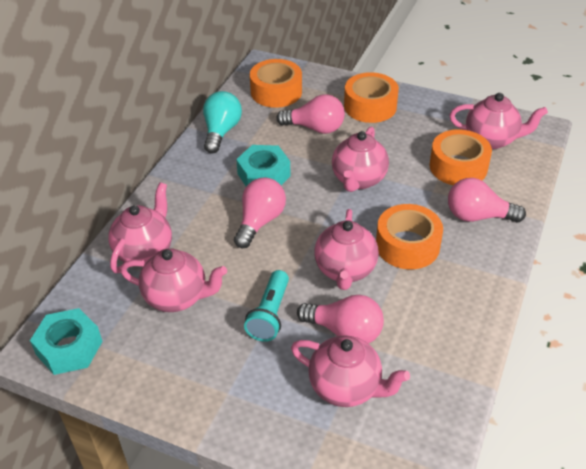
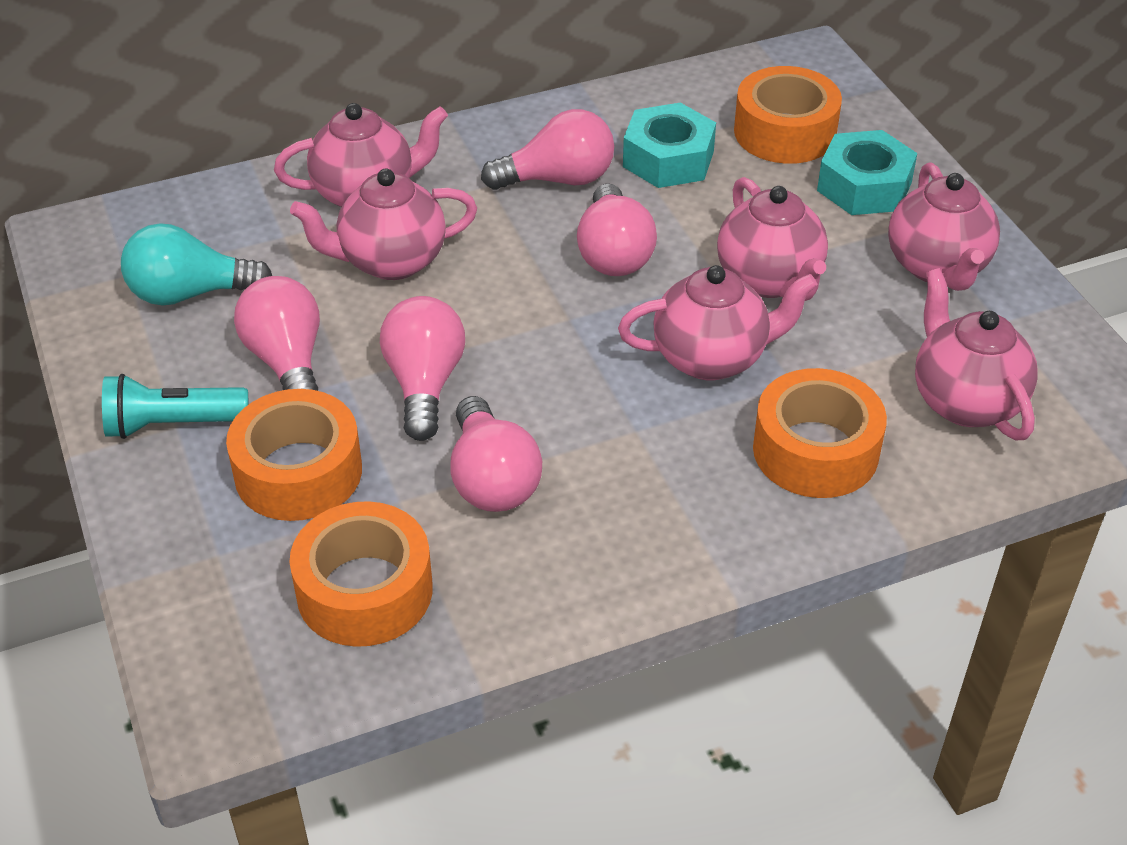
pink light bulb: [234,178,286,248] [276,94,345,134] [297,295,384,344] [448,178,526,223] = 4 -> [234,276,320,391] [380,296,465,441] [450,396,542,512] [481,109,614,190] [577,184,657,276] = 5

